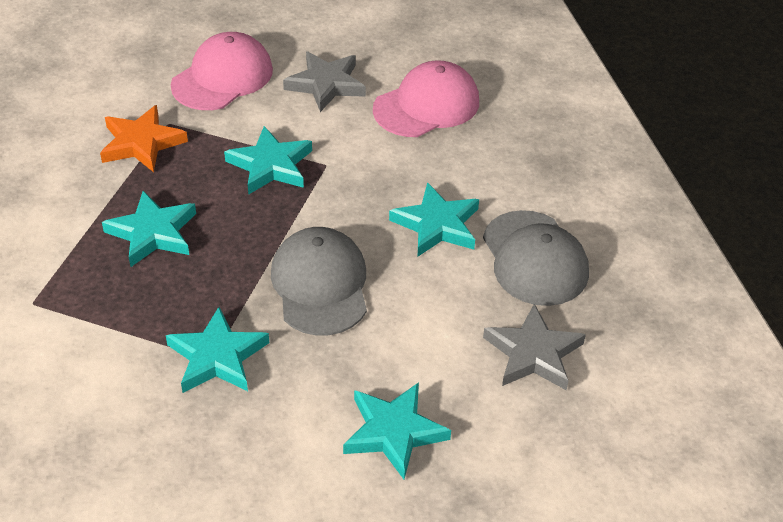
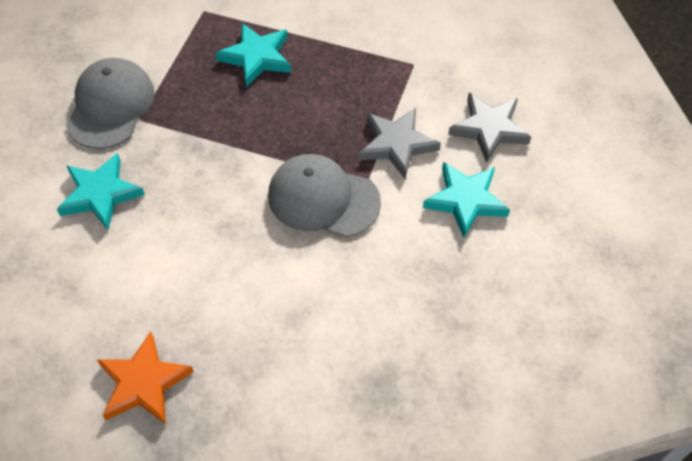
pink cap: [171,32,273,110] [373,60,479,137] = 2 -> none = 0
turquoise star: [102,191,196,267] [166,307,269,393] [224,126,312,195] [343,382,451,479] [389,182,479,256] = 5 -> [57,153,145,230] [216,23,291,87] [423,162,510,238] = 3

